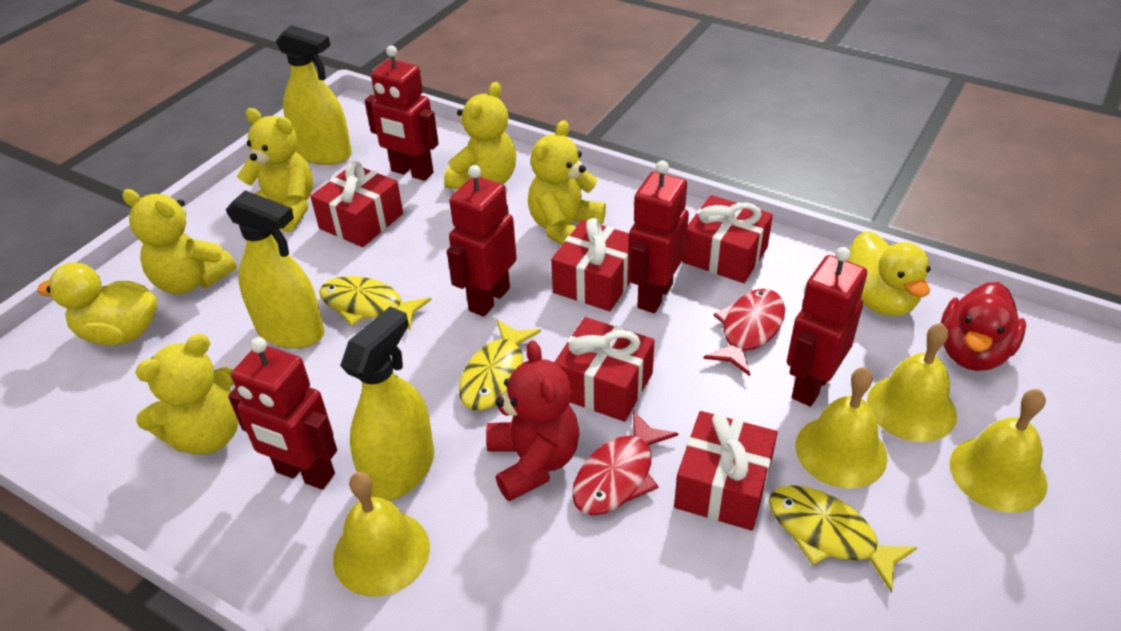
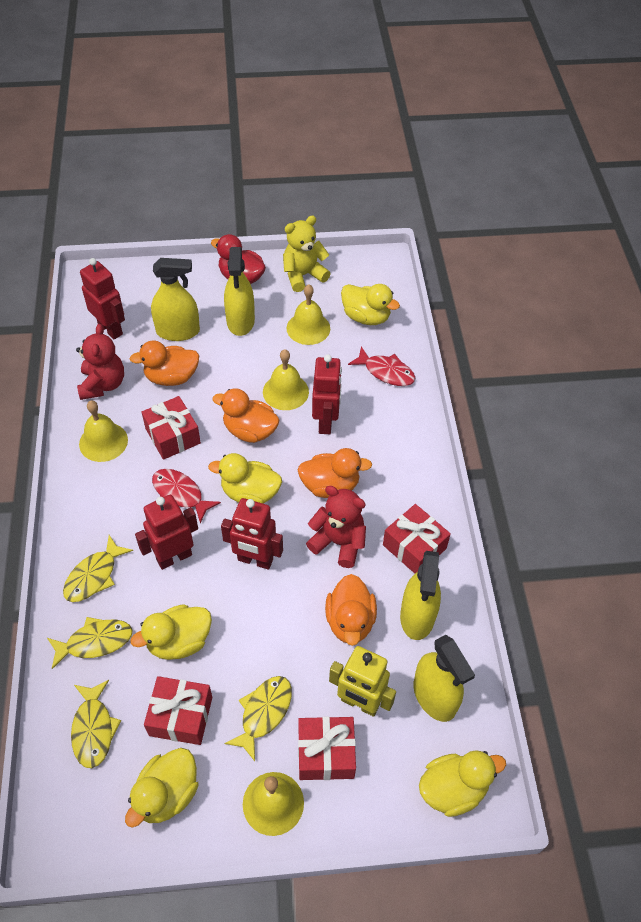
orange duck: none = 0 -> [130,341,199,386] [212,388,279,443] [298,448,372,498] [325,574,377,646] = 4
red gift: [310,161,403,247] [551,218,630,311] [555,317,655,422] [674,411,777,531] [682,195,773,283] = 5 -> [142,396,201,460] [144,676,212,745] [298,717,356,780] [383,504,451,574] = 4
red robot: [228,337,337,490] [365,45,439,181] [447,165,517,317] [628,160,689,313] [787,247,867,407] = 5 -> [80,258,125,339] [135,495,198,570] [221,498,283,570] [312,354,342,434] = 4
red teddy bear: [486,341,580,501] = 1 -> [76,324,124,400] [306,486,366,568] = 2
yellow duck: [37,263,158,345] [847,231,931,316] = 2 -> [125,748,199,828] [131,604,212,660] [208,453,282,504] [341,284,400,325] [419,750,506,817] = 5
yellow fish: [319,276,431,330] [459,320,541,410] [769,485,917,593] = 3 -> [47,617,133,669] [63,535,133,602] [71,680,121,768] [224,676,292,761] = 4
yellow robot: none = 0 -> [329,646,396,717] = 1
yellow spray bottle: [226,190,325,349] [276,25,352,165] [340,306,434,501] = 3 -> [151,258,200,341] [224,247,255,336] [400,551,441,640] [413,635,475,722] = 4
yellow teddy bear: [122,189,237,294] [135,334,239,455] [237,108,313,232] [444,82,516,189] [528,120,606,245] = 5 -> [283,215,331,292] = 1

